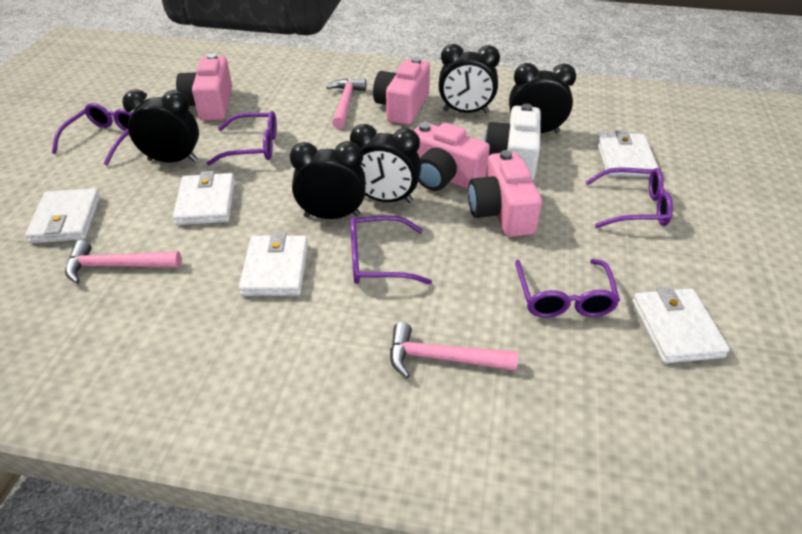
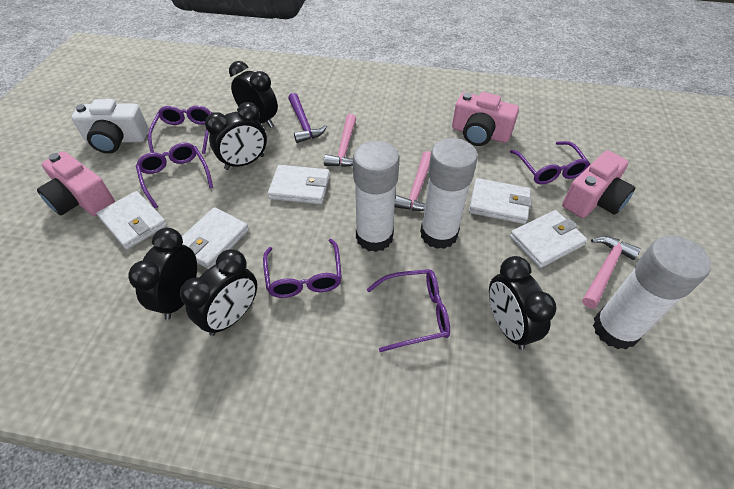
pink camera: [176,53,232,121] [373,57,430,125] [414,122,490,191] [468,150,542,237] = 4 -> [37,151,115,216] [452,92,519,146] [562,151,636,218] = 3
purple hammer: none = 0 -> [288,93,327,143] = 1
white glue stick: none = 0 -> [353,141,400,252] [420,138,478,249] [593,235,711,349] = 3

